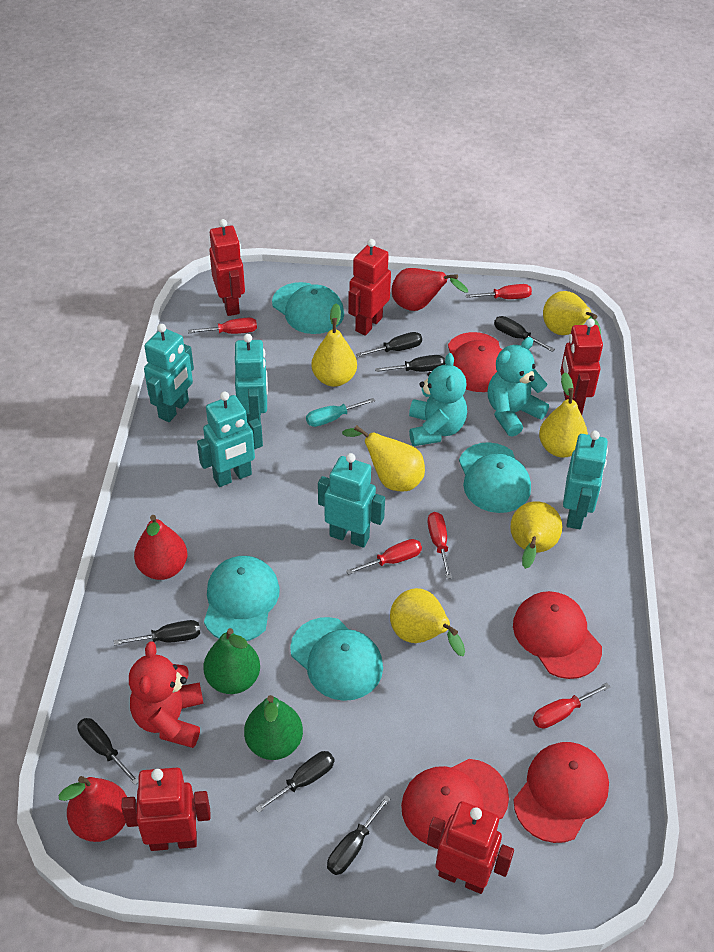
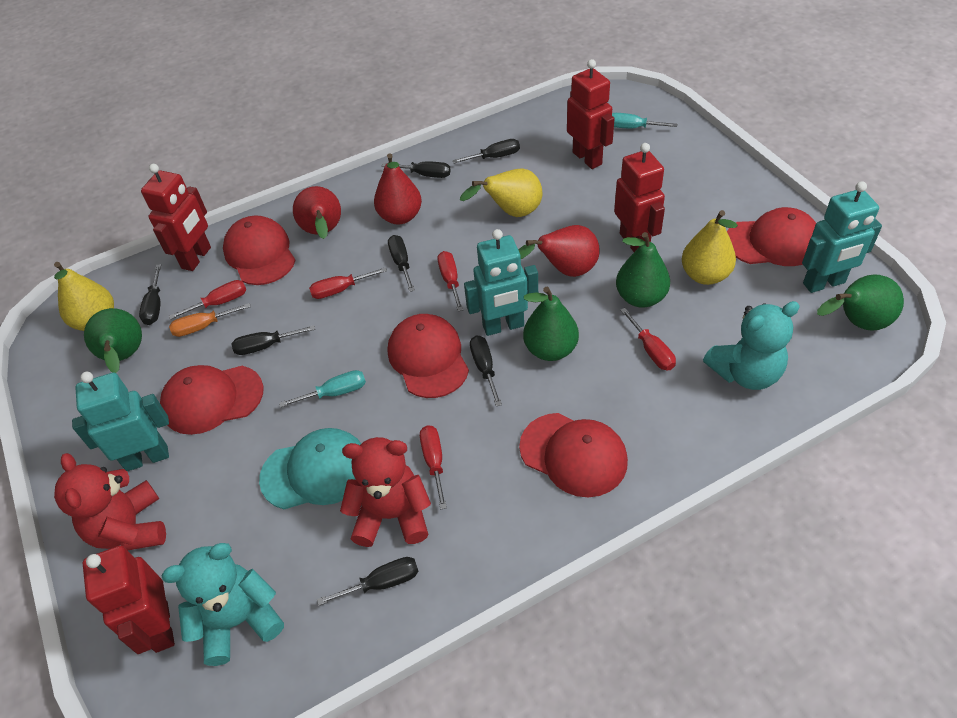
green pear: [204,628,260,694] [244,695,303,760] = 2 -> [84,308,142,373] [523,287,579,361] [616,232,670,308] [817,274,904,331] = 4
orange screwdriver: none = 0 -> [169,303,251,337] = 1
red cap: [401,759,509,844] [448,332,502,392] [513,591,602,679] [514,742,609,843] = 4 -> [160,365,264,435] [223,215,296,285] [388,314,469,398] [519,413,628,497] [727,207,816,266] = 5
red robot: [121,768,210,851] [209,219,245,316] [348,239,391,336] [427,801,514,894] [560,318,603,415] = 5 -> [83,546,175,654] [141,164,211,271] [567,59,615,169] [614,143,665,252] = 4
red teddy bear: [129,641,204,748] = 1 -> [54,453,166,550] [340,437,431,547] = 2
turquoise cap: [204,556,280,641] [272,282,344,334] [290,617,383,701] [459,442,531,513] = 4 -> [259,428,361,509] = 1
turquoise robot: [144,324,194,422] [197,392,263,487] [235,334,268,424] [318,453,385,548] [563,431,608,529] = 5 -> [72,372,169,471] [464,229,538,336] [802,181,882,293] = 3
turquoise screwdriver: [306,398,375,427] = 1 -> [279,370,366,408] [612,113,677,128] = 2
yellow pear: [311,303,357,387] [342,425,425,491] [390,588,465,656] [510,501,562,569] [539,372,588,458] [543,291,601,335] = 6 -> [54,262,114,331] [460,168,543,217] [682,210,738,285] = 3

